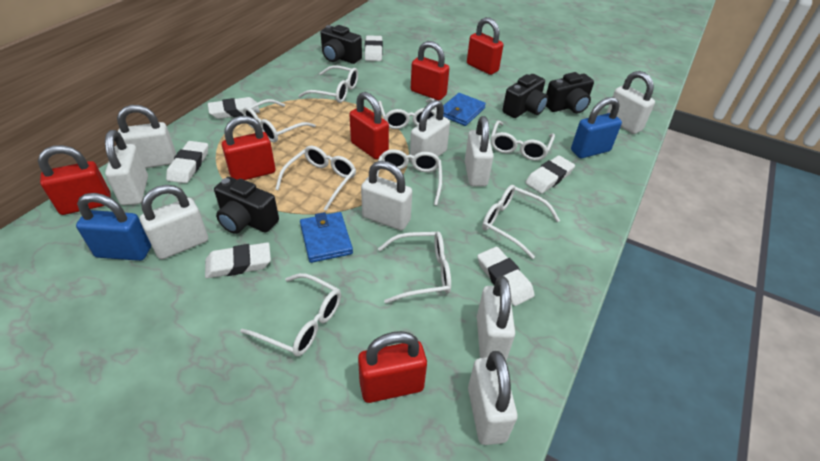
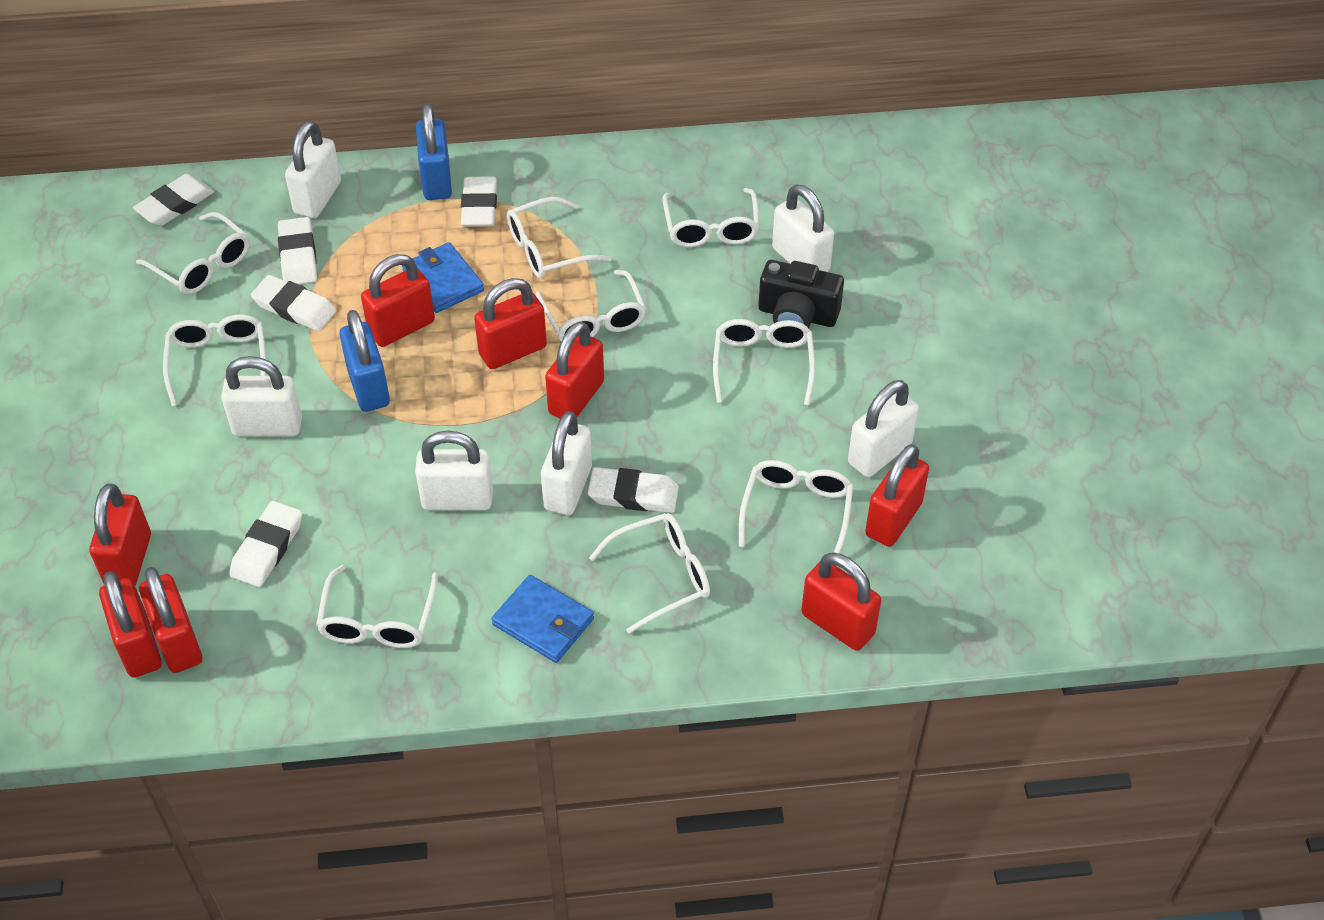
black camera: [214,177,279,234] [320,25,362,64] [503,74,548,118] [546,72,594,114] = 4 -> [758,260,844,328] = 1
red padlock: [38,145,111,215] [222,116,275,180] [349,92,389,159] [358,331,427,403] [411,41,450,100] [467,17,504,75] = 6 -> [89,484,151,585] [99,571,162,678] [139,567,202,673] [361,254,435,347] [474,278,547,369] [545,321,604,419] [801,552,881,651] [865,444,929,547] = 8
white padlock: [105,130,148,205] [117,105,176,168] [140,185,208,259] [361,161,412,230] [410,100,450,161] [465,116,494,186] [468,351,518,445] [477,276,515,360] [606,71,655,134] = 9 -> [221,356,302,436] [285,121,341,218] [415,431,493,510] [541,411,592,515] [772,184,834,272] [848,380,919,477] = 6

